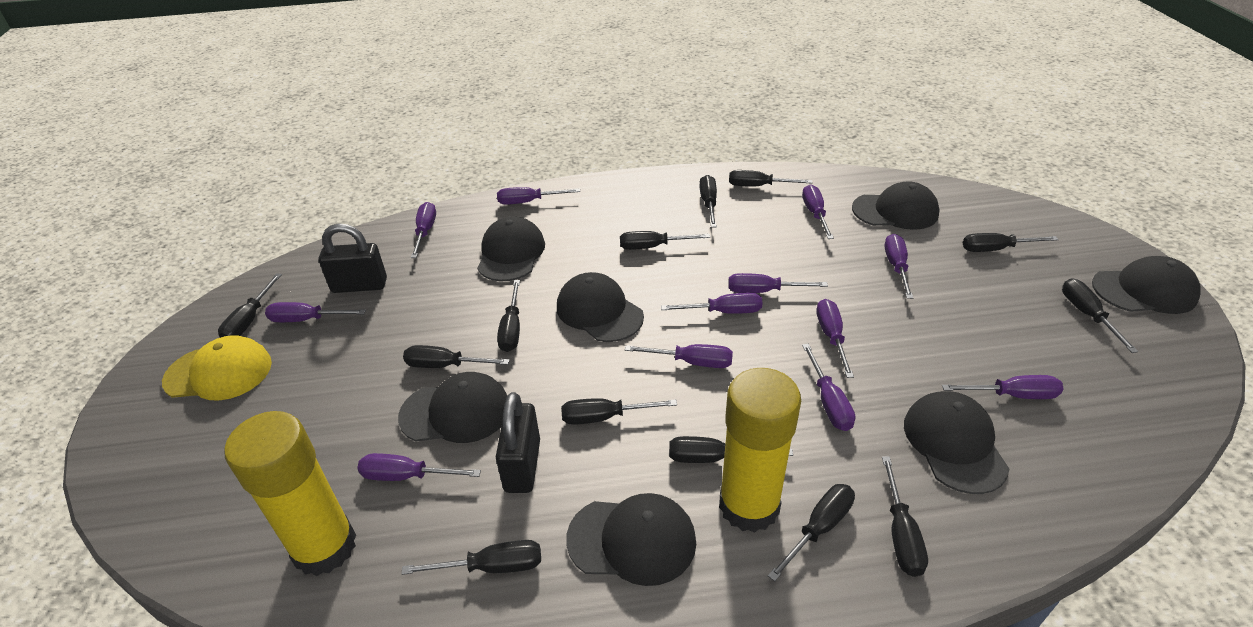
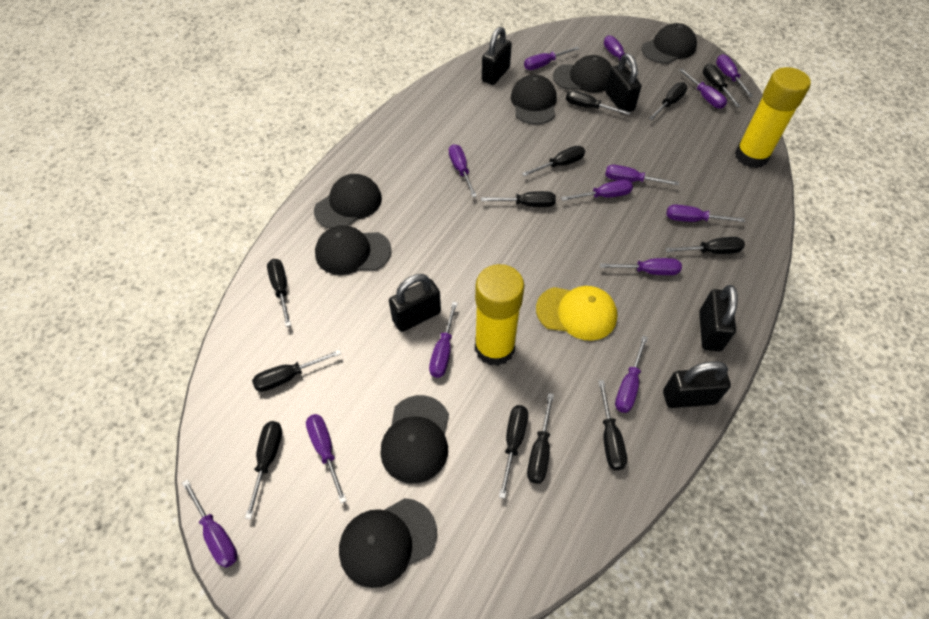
black padlock: [319,223,387,293] [496,392,540,493] = 2 -> [389,274,441,332] [482,27,512,85] [605,54,642,112] [663,361,731,408] [699,285,738,352] = 5
black screwdriver: [218,273,282,338] [401,540,541,575] [403,345,510,368] [497,280,520,352] [561,398,677,425] [620,231,710,250] [669,436,793,463] [699,175,717,227] [729,170,812,186] [768,484,855,582] [882,456,928,577] [963,233,1059,252] [1062,279,1139,353] = 13 -> [245,421,282,519] [252,350,341,392] [267,259,291,327] [481,191,556,207] [499,405,528,499] [522,146,585,176] [527,393,554,484] [566,90,631,115] [598,380,627,470] [649,82,687,120] [665,237,745,254] [703,64,741,107] = 12
purple screwdriver: [265,302,366,322] [357,453,481,481] [411,202,436,258] [497,187,580,205] [625,344,733,368] [661,293,763,314] [728,273,828,293] [802,184,834,239] [802,344,855,431] [816,299,854,378] [884,234,913,299] [942,375,1063,399] = 12 -> [182,479,238,568] [306,414,347,503] [429,302,458,378] [449,144,477,197] [524,47,579,70] [561,180,633,201] [600,258,682,275] [604,35,640,75] [605,165,679,185] [615,336,648,413] [666,204,745,222] [679,68,727,109] [716,54,753,97] = 13

